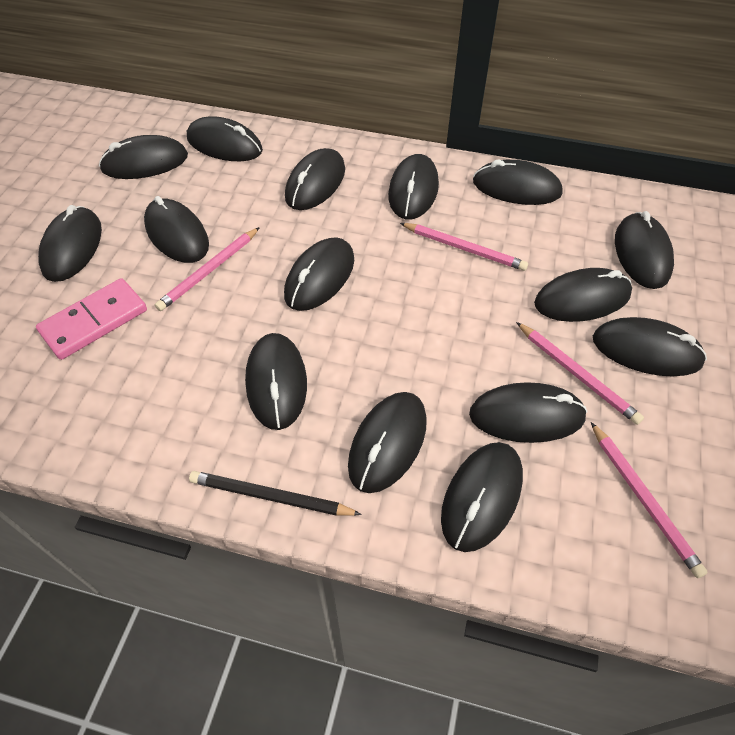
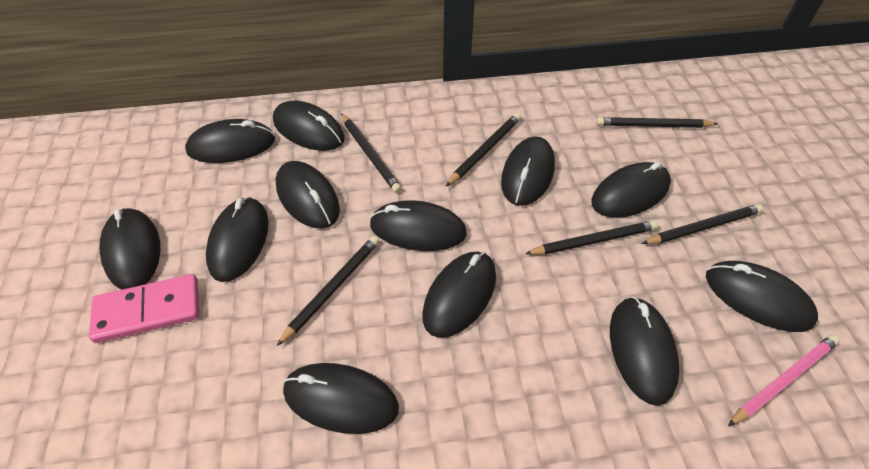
black mouse: [38,205,102,282] [99,135,188,179] [144,196,209,263] [187,117,263,161] [245,333,307,430] [284,237,354,311] [285,148,345,210] [348,392,427,493] [388,154,439,219] [441,442,523,552] [469,382,587,443] [473,160,563,205] [534,268,632,322] [593,317,707,376] [615,211,674,289] = 15 -> [99,208,160,290] [185,119,275,163] [206,197,269,282] [273,101,344,151] [276,161,340,228] [283,363,399,434] [370,200,467,251] [422,252,496,338] [501,136,555,206] [591,162,671,218] [610,297,679,406] [706,261,818,332] = 12
black pencil: [189,471,362,516] = 1 -> [277,236,379,346] [341,113,402,193] [446,113,521,186] [525,220,658,255] [596,117,718,128] [642,204,764,244] = 6
pink pencil: [155,227,260,311] [400,223,528,271] [516,322,644,425] [591,422,708,578] = 4 -> [728,334,840,426] = 1

